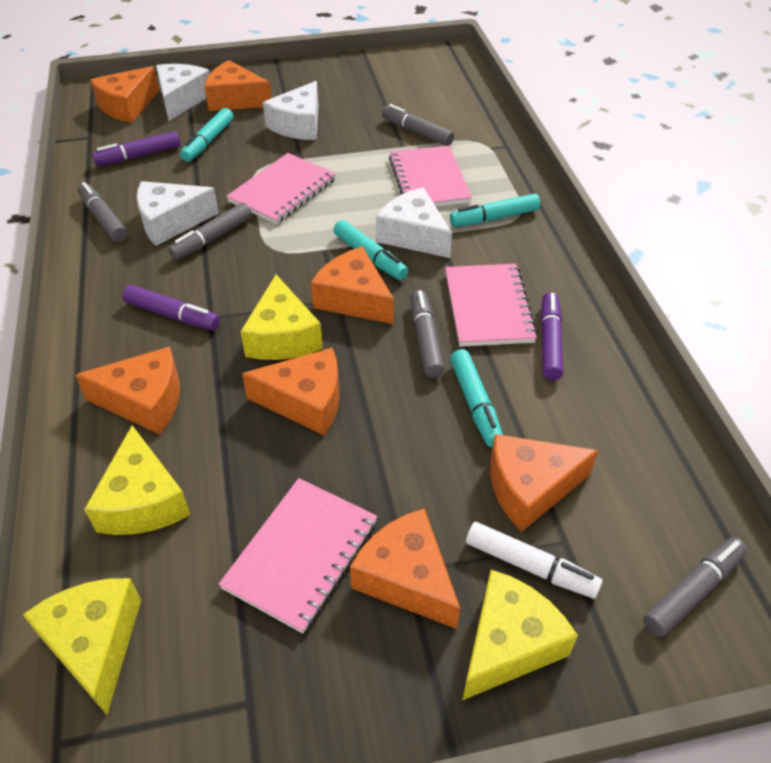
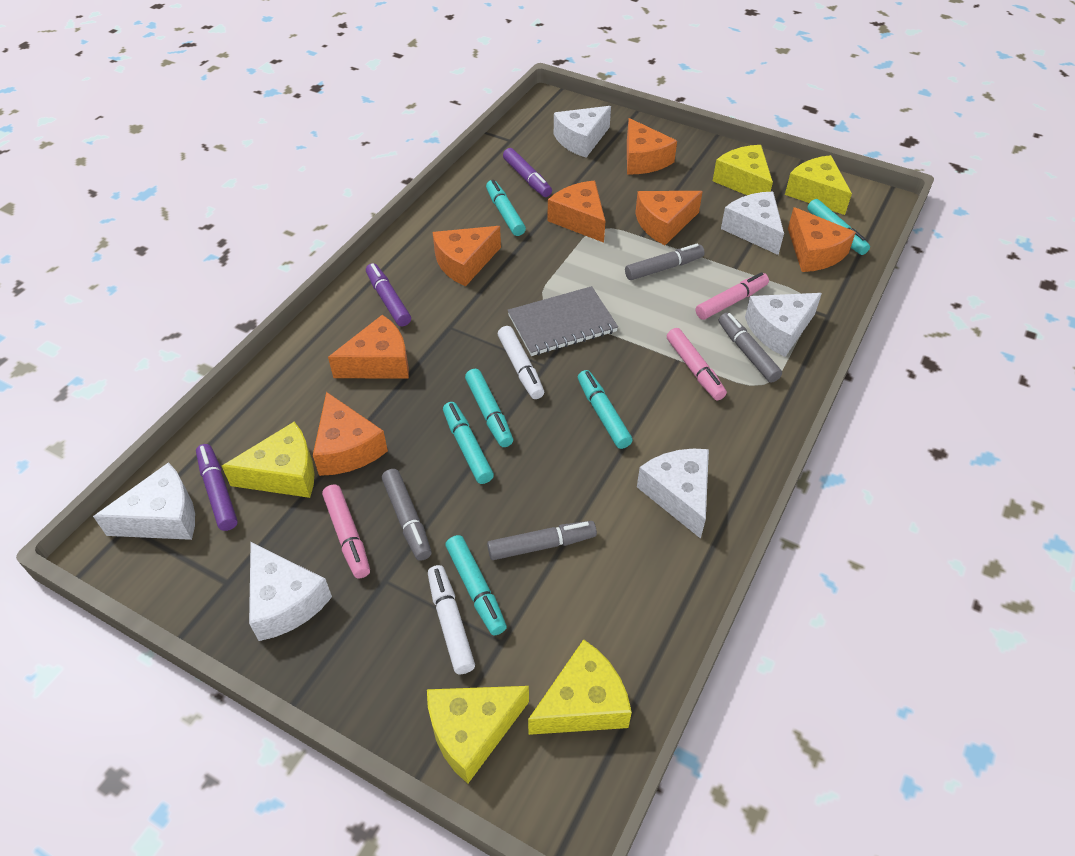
grey marker: [78,182,127,242] [168,203,252,260] [382,104,454,146] [411,290,445,378] [643,537,747,637] = 5 -> [382,469,432,561] [487,521,597,560] [625,243,705,280] [719,313,782,383] = 4
grey notebook: none = 0 -> [508,286,618,356] = 1
pink marker: none = 0 -> [322,485,370,578] [667,328,727,401] [696,272,769,320] = 3
pink notebook: [219,478,377,634] [226,153,336,224] [389,146,472,207] [445,264,538,347] = 4 -> none = 0
turquoise marker: [180,108,234,162] [333,220,408,280] [450,194,540,227] [450,349,503,447] = 4 -> [443,402,494,484] [445,535,507,635] [465,369,513,447] [486,180,526,236] [578,370,633,449] [807,199,870,255] = 6
white cheese: [137,181,219,246] [156,64,210,121] [263,81,318,140] [376,187,452,258] = 4 -> [93,462,195,540] [249,542,332,641] [554,106,611,158] [637,449,709,539] [721,192,784,255] [745,293,822,357] = 6
white marker: [466,522,602,599] = 1 -> [428,565,475,674] [498,326,544,399] = 2
yellow cheese: [23,578,141,715] [84,425,190,535] [240,274,323,360] [463,570,578,700] = 4 -> [222,422,315,498] [427,686,529,784] [528,639,632,735] [713,145,773,195] [785,155,852,215] = 5

